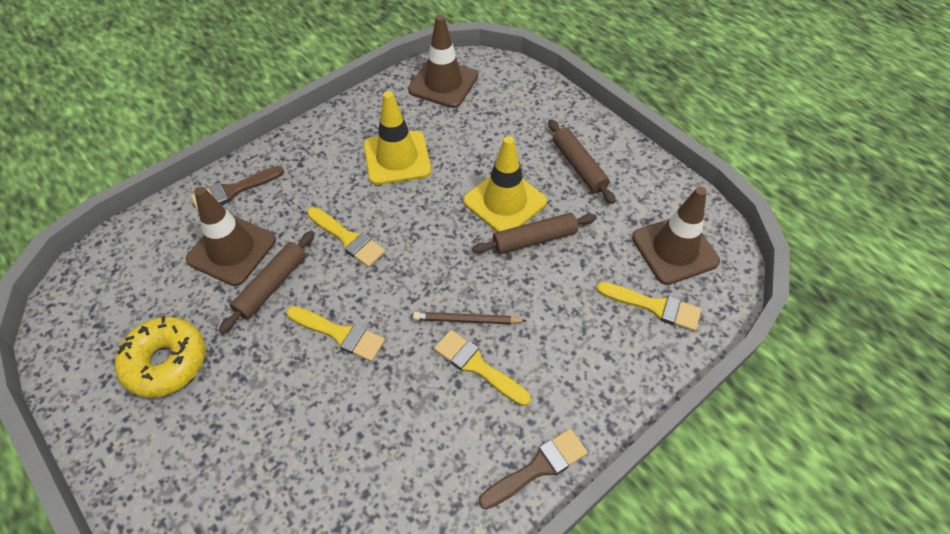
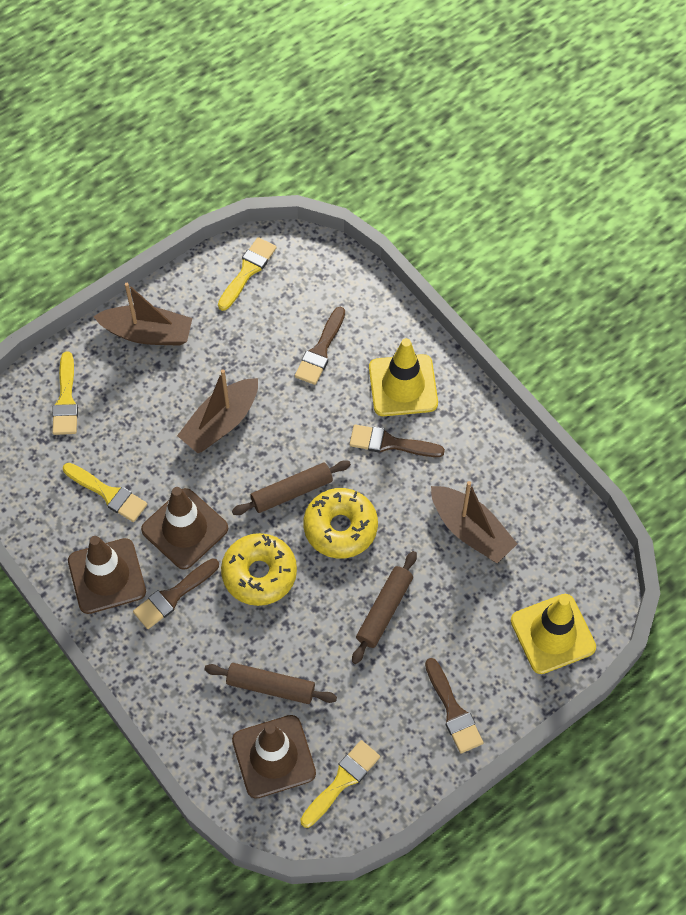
brown boat: none = 0 -> [93,283,192,346] [177,369,258,453] [431,481,517,564] = 3
brown brush: [191,166,284,211] [479,429,588,509] = 2 -> [133,558,219,629] [295,307,345,385] [349,425,445,457] [425,658,484,753] = 4
brown pencil: [413,312,527,324] = 1 -> none = 0
yellow donut: [115,316,205,398] = 1 -> [221,533,297,606] [303,488,378,558] = 2

